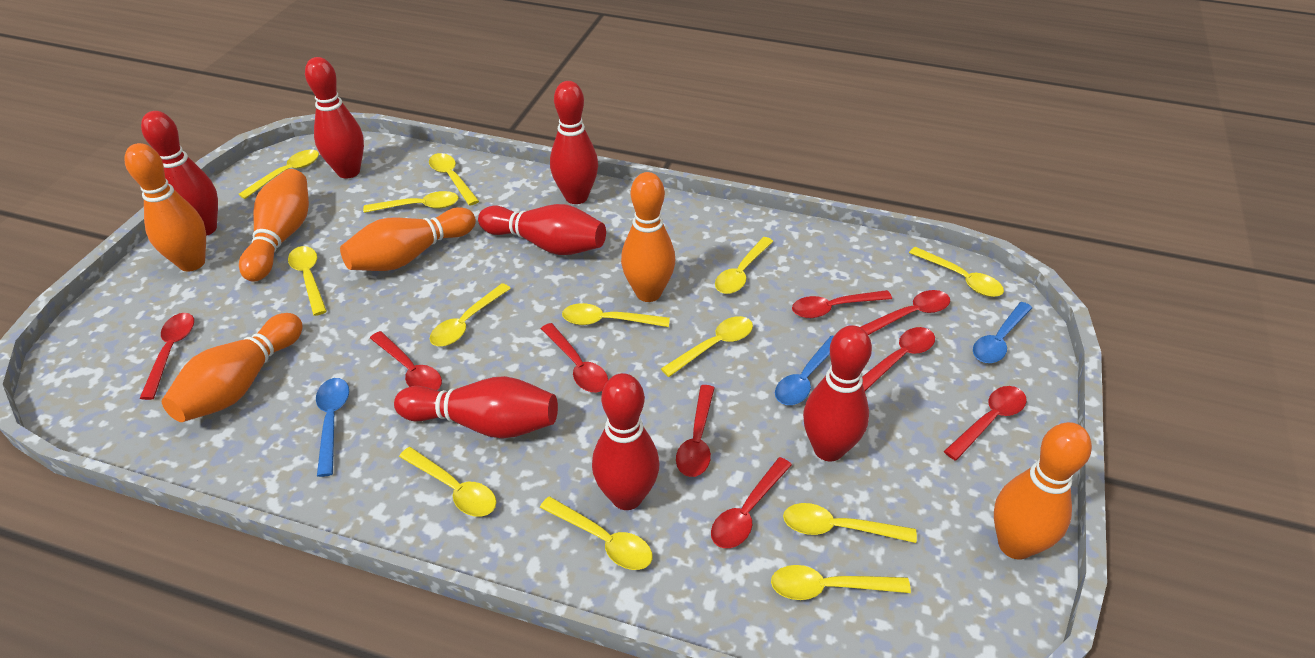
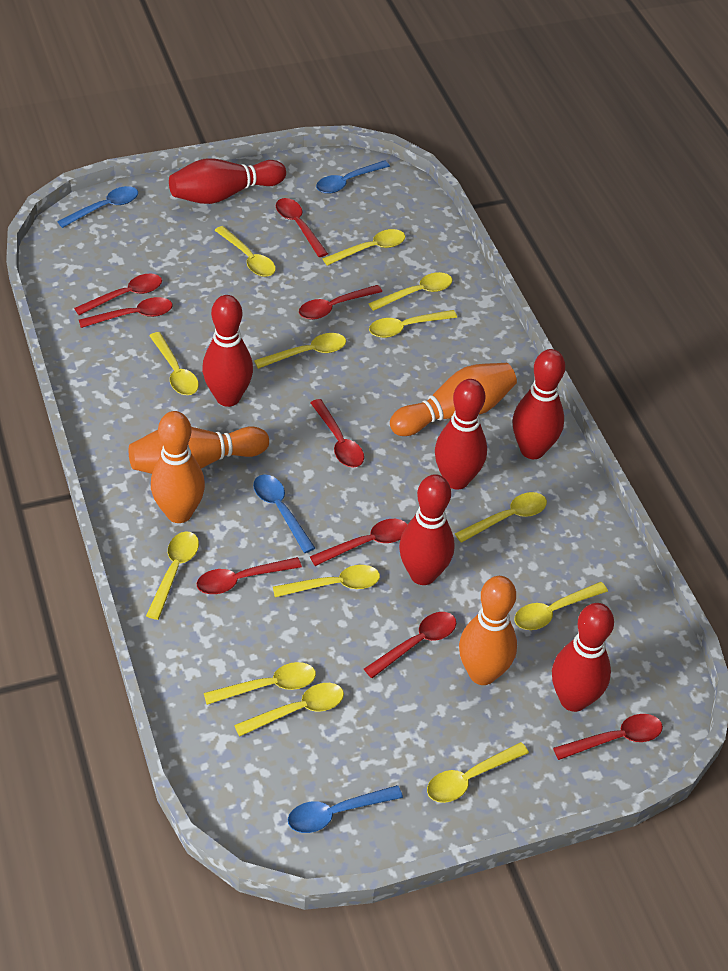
blue spoon: [316,378,349,477] [775,336,834,405] [973,302,1032,363] = 3 -> [57,186,138,228] [253,474,315,553] [288,785,403,833] [316,160,390,194] = 4
orange bowling pin: [124,143,206,271] [162,313,303,422] [239,169,309,282] [340,207,476,271] [621,172,675,302] [994,422,1092,560] = 6 -> [129,426,269,474] [151,411,205,523] [390,363,517,436] [459,576,517,685] = 4
red bowling pin: [141,111,218,236] [305,57,364,179] [394,376,558,438] [478,204,606,255] [550,81,598,204] [592,373,659,510] [803,325,872,461] = 7 -> [169,158,286,204] [202,295,253,407] [399,474,454,585] [435,379,487,489] [513,349,565,459] [552,603,614,712] = 6

